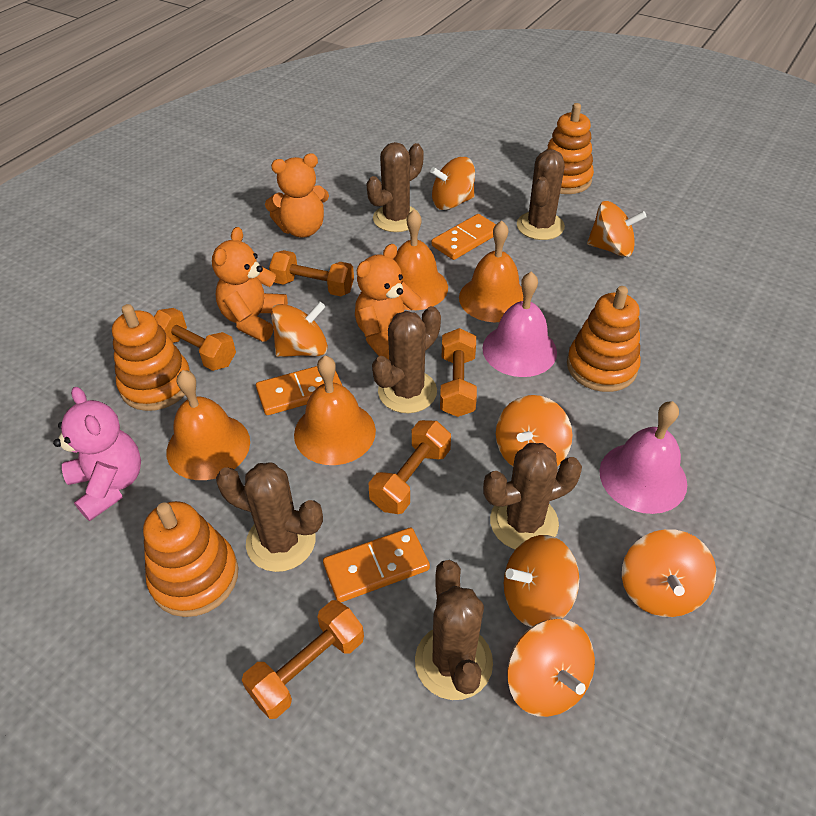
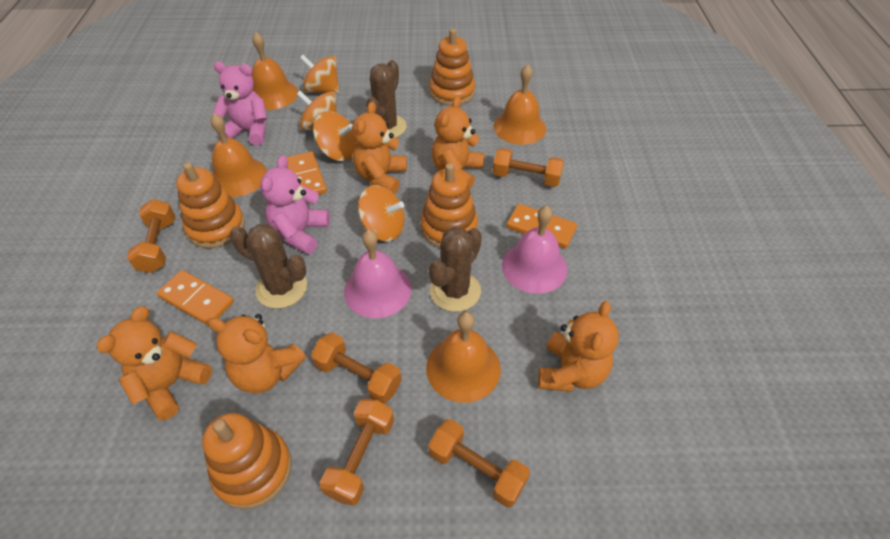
brown cactus: [216,462,323,572] [366,142,424,232] [372,306,441,413] [415,560,493,700] [483,443,582,549] [517,149,565,240] = 6 -> [230,224,307,308] [366,60,407,138] [429,227,482,312] = 3
orange spinning top: [271,302,328,357] [430,157,475,210] [496,395,573,466] [504,535,579,627] [507,619,595,717] [587,201,647,257] [622,529,716,617] = 7 -> [296,91,337,130] [300,55,339,93] [313,111,357,161] [358,185,405,241] = 4
orange teddy bear: [212,227,288,342] [265,153,329,238] [355,244,421,360] = 3 -> [96,306,212,421] [208,314,306,394] [352,102,407,194] [432,96,484,189] [538,301,619,392] = 5
pink teddy bear: [53,387,141,521] = 1 -> [213,62,267,145] [260,155,330,254] = 2

